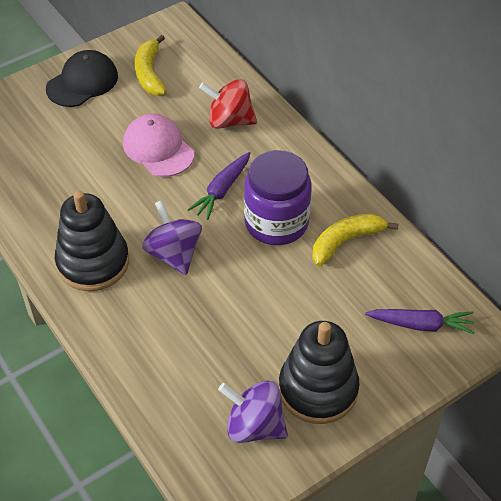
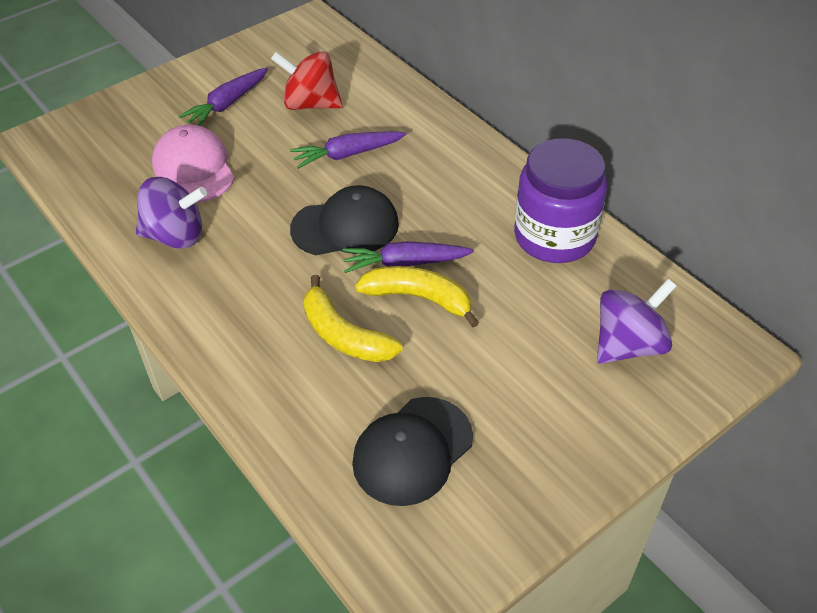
black cap: [46,50,118,107] = 1 -> [290,185,399,255] [352,397,473,506] = 2
black stacking toy: [55,190,129,291] [279,321,360,424] = 2 -> none = 0
purple carrot: [187,152,250,220] [365,309,475,334] = 2 -> [179,68,268,126] [290,131,406,169] [342,241,474,273] = 3

